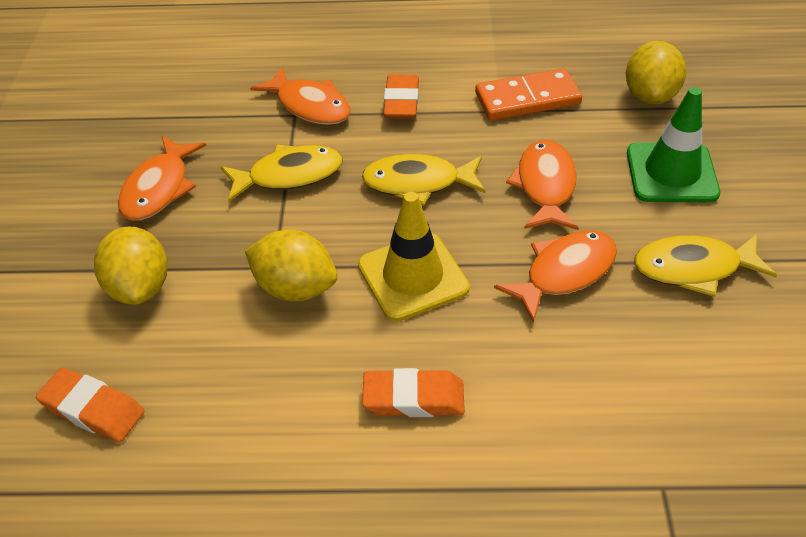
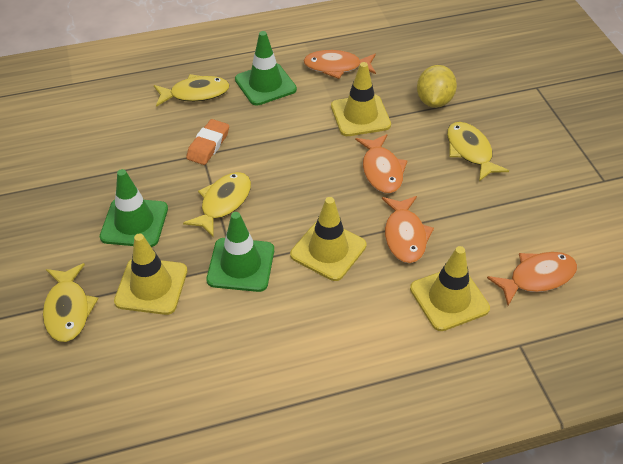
green traffic cone: [627,87,720,203] = 1 -> [100,169,168,247] [207,212,274,292] [235,31,297,105] = 3
orange domino: [475,68,582,120] = 1 -> none = 0
orange eraser: [36,367,145,442] [362,368,465,417] [383,74,419,119] = 3 -> [186,119,229,165] = 1
yellow fish: [221,145,343,202] [362,154,486,206] [634,234,777,297] = 3 -> [43,263,99,342] [154,74,229,107] [183,172,251,238] [447,122,509,181] = 4
yellow lemon: [94,226,168,305] [245,230,337,302] [626,41,687,104] = 3 -> [417,65,457,108] = 1
yellow traffic cone: [358,192,470,321] = 1 -> [114,234,188,315] [290,197,367,281] [331,62,391,136] [410,246,490,331] = 4

